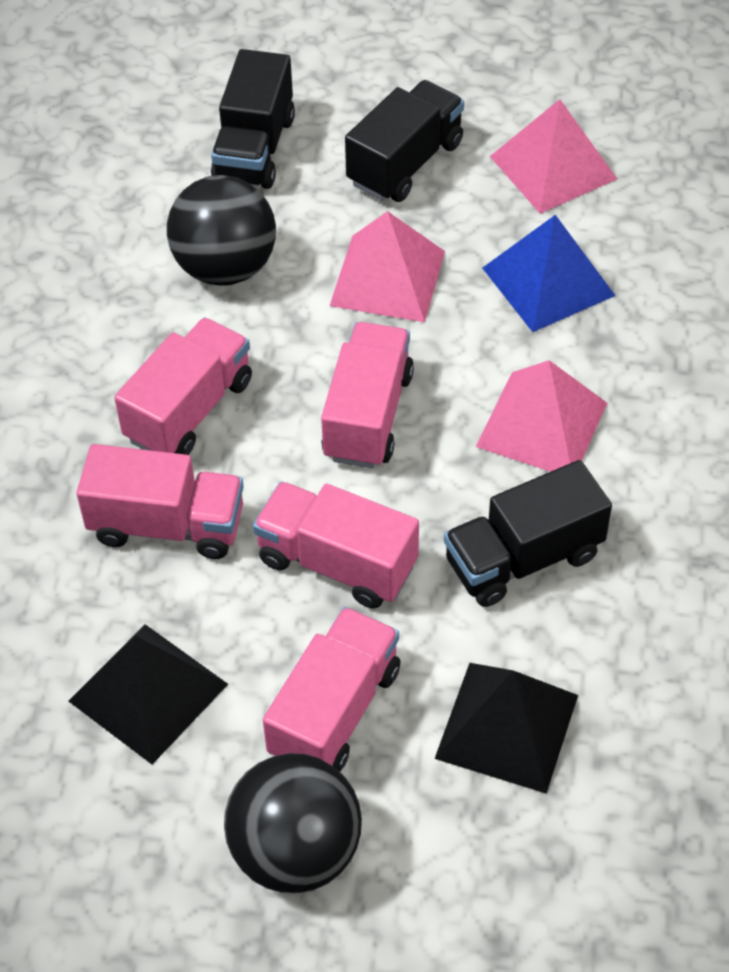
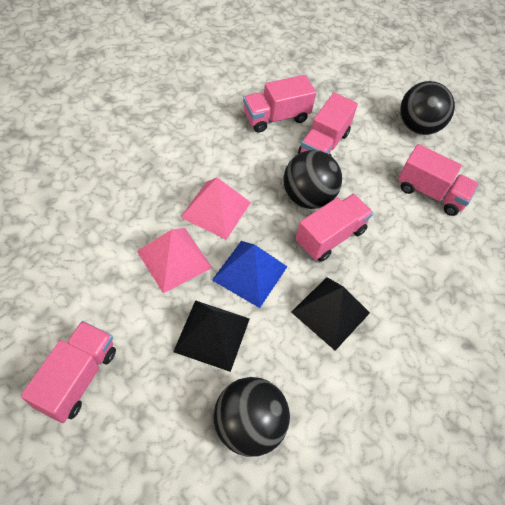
black ball: [167,175,276,286] [224,753,362,893] = 2 -> [214,377,290,457] [283,150,342,209] [400,81,455,135] = 3
black truck: [211,49,295,189] [345,80,464,202] [444,460,612,607] = 3 -> none = 0
pink pyramid: [330,211,445,322] [476,360,607,472] [490,99,617,213] = 3 -> [137,228,212,293] [180,177,251,240] = 2

